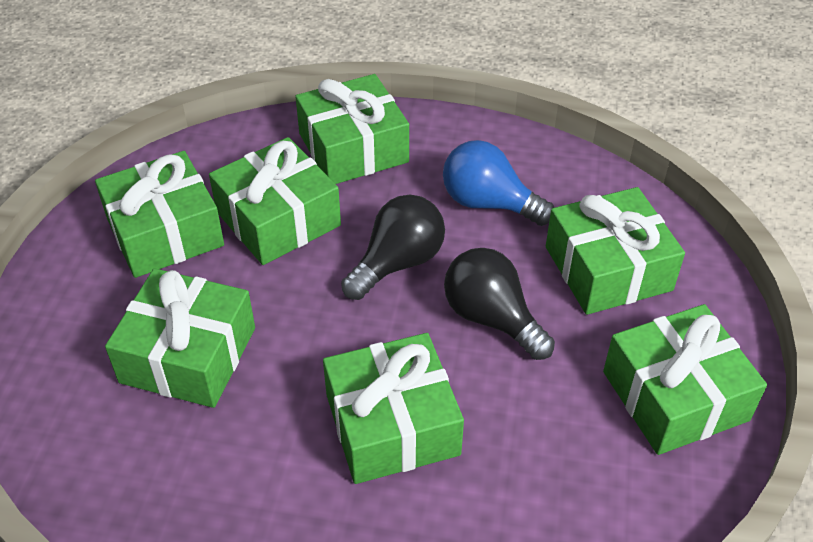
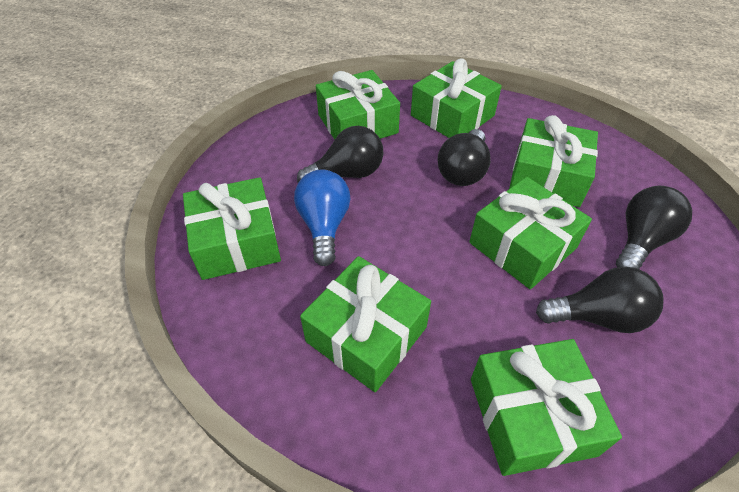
black light bulb: [341,194,445,300] [444,248,555,360] = 2 -> [297,126,383,182] [437,129,491,186] [536,267,664,333] [616,186,692,269] = 4

